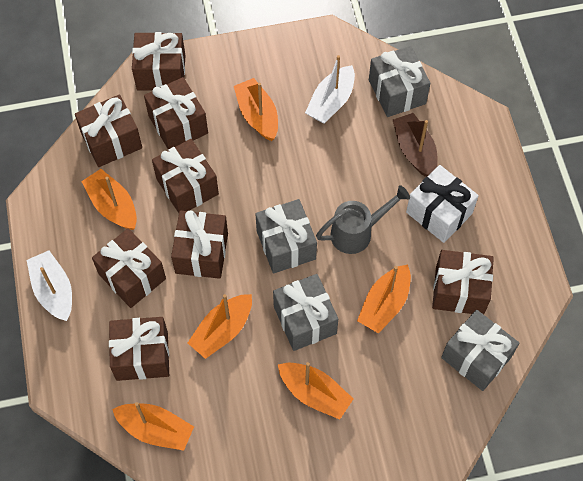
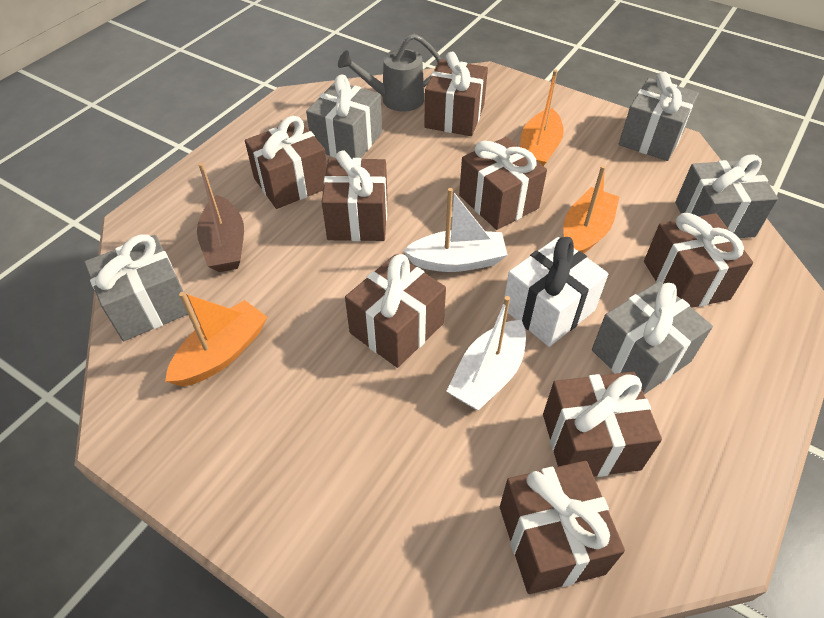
grey gift: [255,199,317,274] [273,274,338,351] [369,46,430,117] [441,310,519,391] = 4 -> [84,234,188,341] [306,75,382,159] [592,281,713,394] [619,72,699,161] [675,154,778,238] = 5
orange boat: [81,169,137,230] [112,402,194,451] [188,294,252,359] [234,78,278,141] [278,362,353,420] [357,265,411,333] = 6 -> [165,292,267,387] [520,69,564,166] [563,165,619,253] = 3

